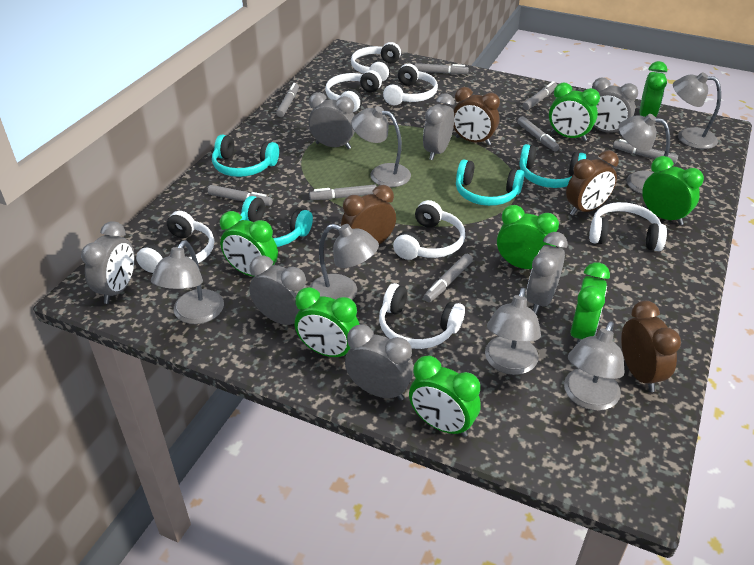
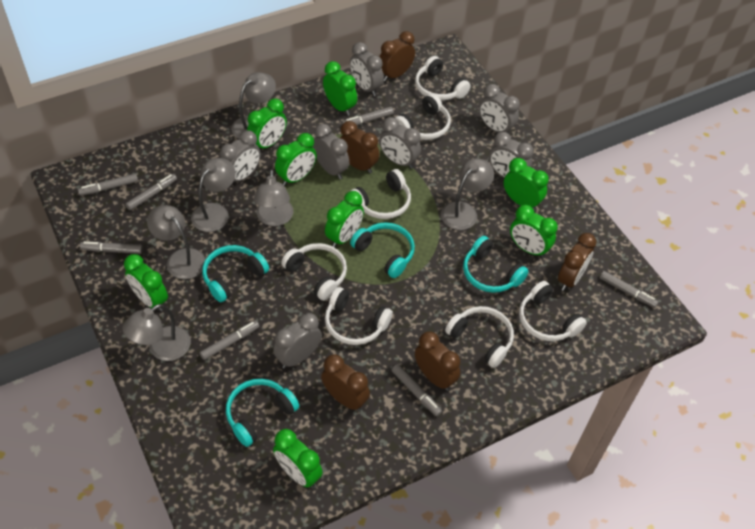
brown clock: [341,185,396,245] [454,87,500,145] [566,150,619,216] [621,301,681,392] = 4 -> [321,354,370,411] [340,121,379,174] [380,31,415,82] [415,332,460,391] [558,233,596,291] = 5
grey lamp: [151,240,224,324] [310,224,379,300] [351,106,411,187] [485,288,541,375] [564,321,625,411] [618,114,670,194] [673,72,721,149] = 7 -> [122,304,191,361] [147,205,206,279] [191,158,235,232] [231,72,276,139] [253,169,294,226] [441,159,494,230] = 6
grey marker: [208,185,272,206] [276,83,299,117] [309,185,377,200] [415,63,469,74] [424,254,473,302] [518,116,559,151] [522,81,557,110] [613,139,678,164] = 8 -> [78,174,138,196] [80,241,143,254] [126,174,177,210] [200,321,259,360] [342,107,394,125] [392,364,442,416] [599,271,658,308] = 7

